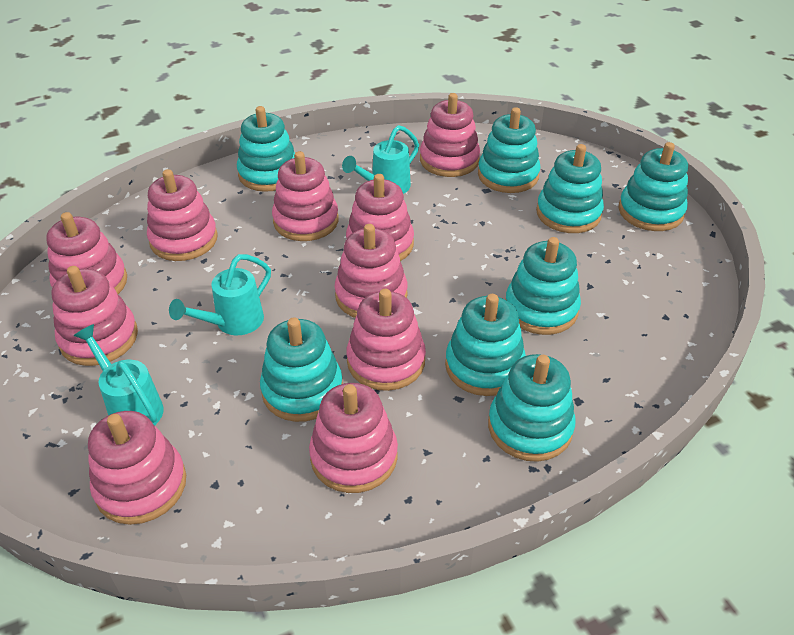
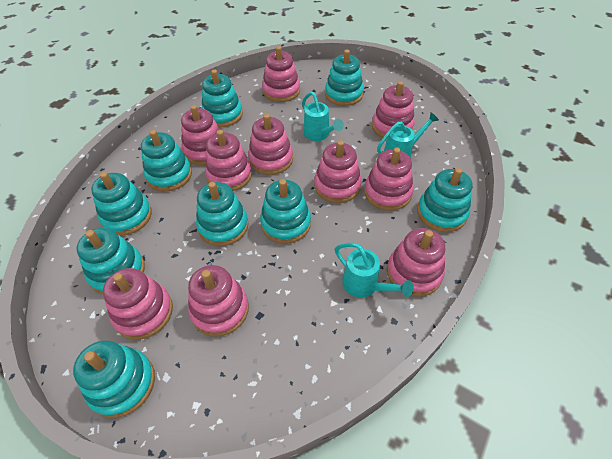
turquoise stacking toy: [237,106,295,192] [260,317,343,422] [445,294,526,396] [478,107,541,193] [488,354,575,462] [506,237,581,335] [536,144,604,233] [619,142,688,231] = 8 -> [73,340,155,418] [77,228,145,295] [91,172,152,236] [141,130,192,192] [196,182,249,246] [202,70,243,127] [260,179,311,244] [325,50,364,106] [417,168,473,232] = 9

